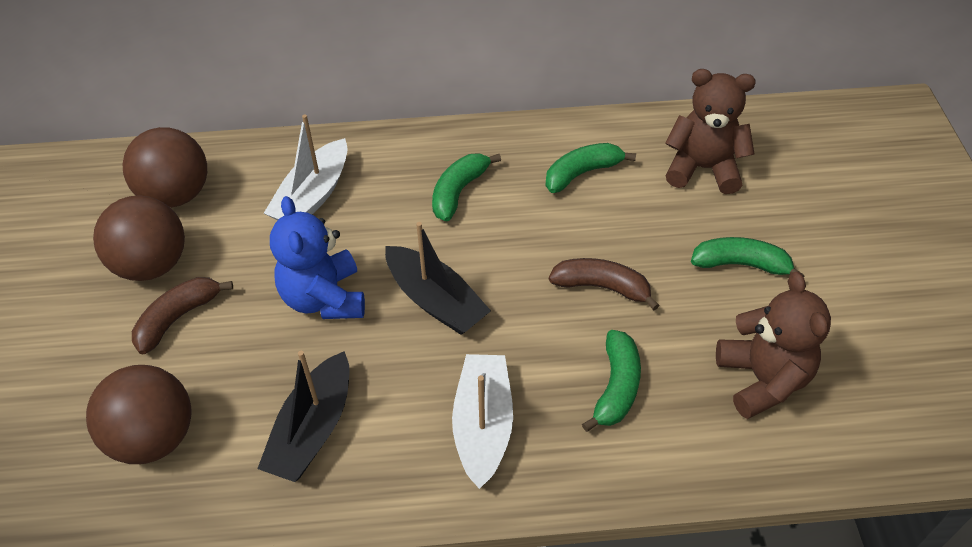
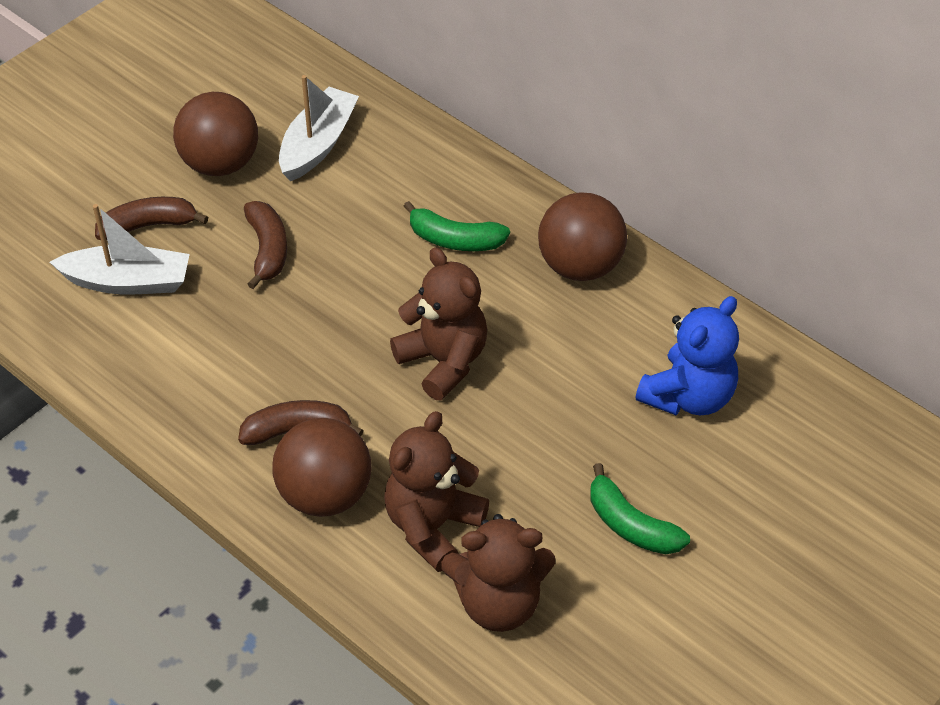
black boat: [257,351,350,482] [385,222,491,335] = 2 -> none = 0
brown banana: [132,277,233,354] [549,258,659,310] = 2 -> [95,197,208,240] [238,400,364,445] [244,201,287,289] = 3
brown teddy bear: [665,69,756,194] [716,271,831,419] = 2 -> [384,411,489,572] [390,247,487,400] [441,514,555,632] = 3
green banana: [432,153,501,222] [546,143,636,193] [582,330,641,432] [691,237,804,276] = 4 -> [404,201,510,251] [590,463,690,554] = 2

